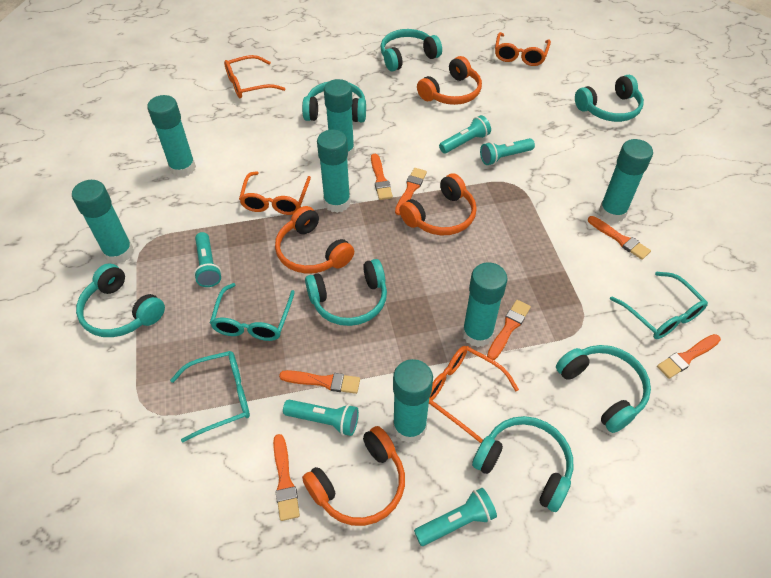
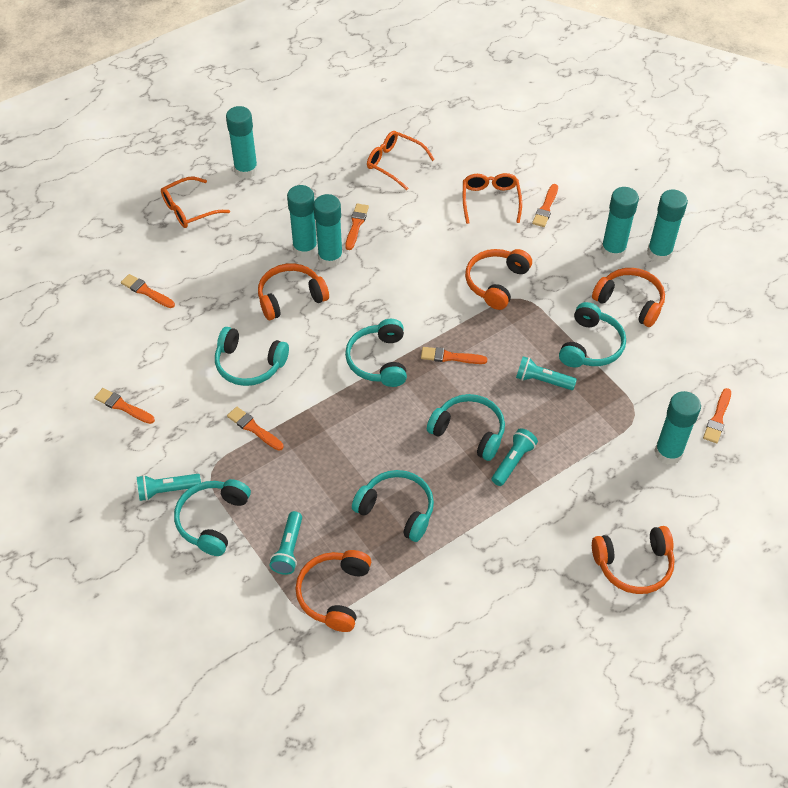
orange glasses: [224,55,286,98] [239,171,311,215] [429,346,519,443] [495,32,551,66] = 4 -> [161,176,230,228] [367,131,435,190] [463,173,522,224] = 3
orange headphones: [275,206,354,274] [302,426,405,526] [399,173,477,235] [417,56,482,105] = 4 -> [258,263,329,320] [296,550,371,632] [465,249,532,310] [592,268,665,327] [592,526,675,594] = 5
turquoise flashlight: [194,232,222,287] [283,400,359,436] [414,488,497,546] [439,115,491,153] [480,138,535,165] = 5 -> [137,474,201,501] [269,511,302,575] [492,428,538,486] [516,356,577,390] = 4
turquoise glasses: [170,351,250,442] [210,283,295,341] [610,272,708,339] = 3 -> none = 0
turquoise glue stick: [72,180,134,264] [147,95,196,177] [317,129,351,213] [324,79,355,160] [393,359,433,443] [462,262,507,347] [599,139,653,222] = 7 -> [226,106,258,179] [287,185,318,258] [314,194,343,268] [601,187,639,260] [647,190,688,263] [654,391,701,465] = 6
turquoise headphones: [76,263,165,337] [302,81,366,122] [305,259,387,326] [381,29,442,72] [472,416,573,512] [556,345,651,433] [575,75,644,122] = 7 -> [174,479,251,556] [215,327,289,386] [345,319,407,387] [352,470,434,542] [427,394,505,461] [559,302,626,367] = 6

